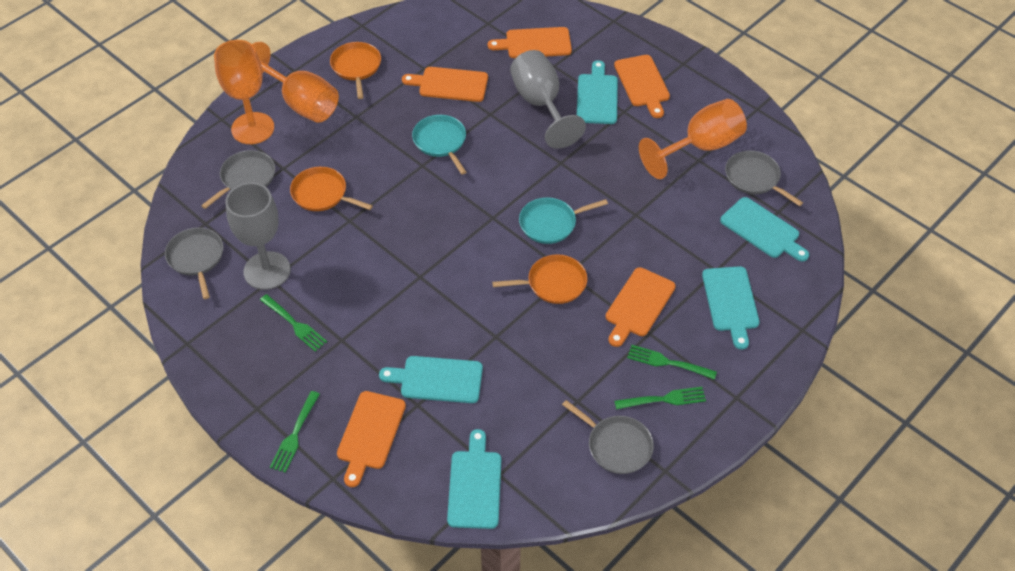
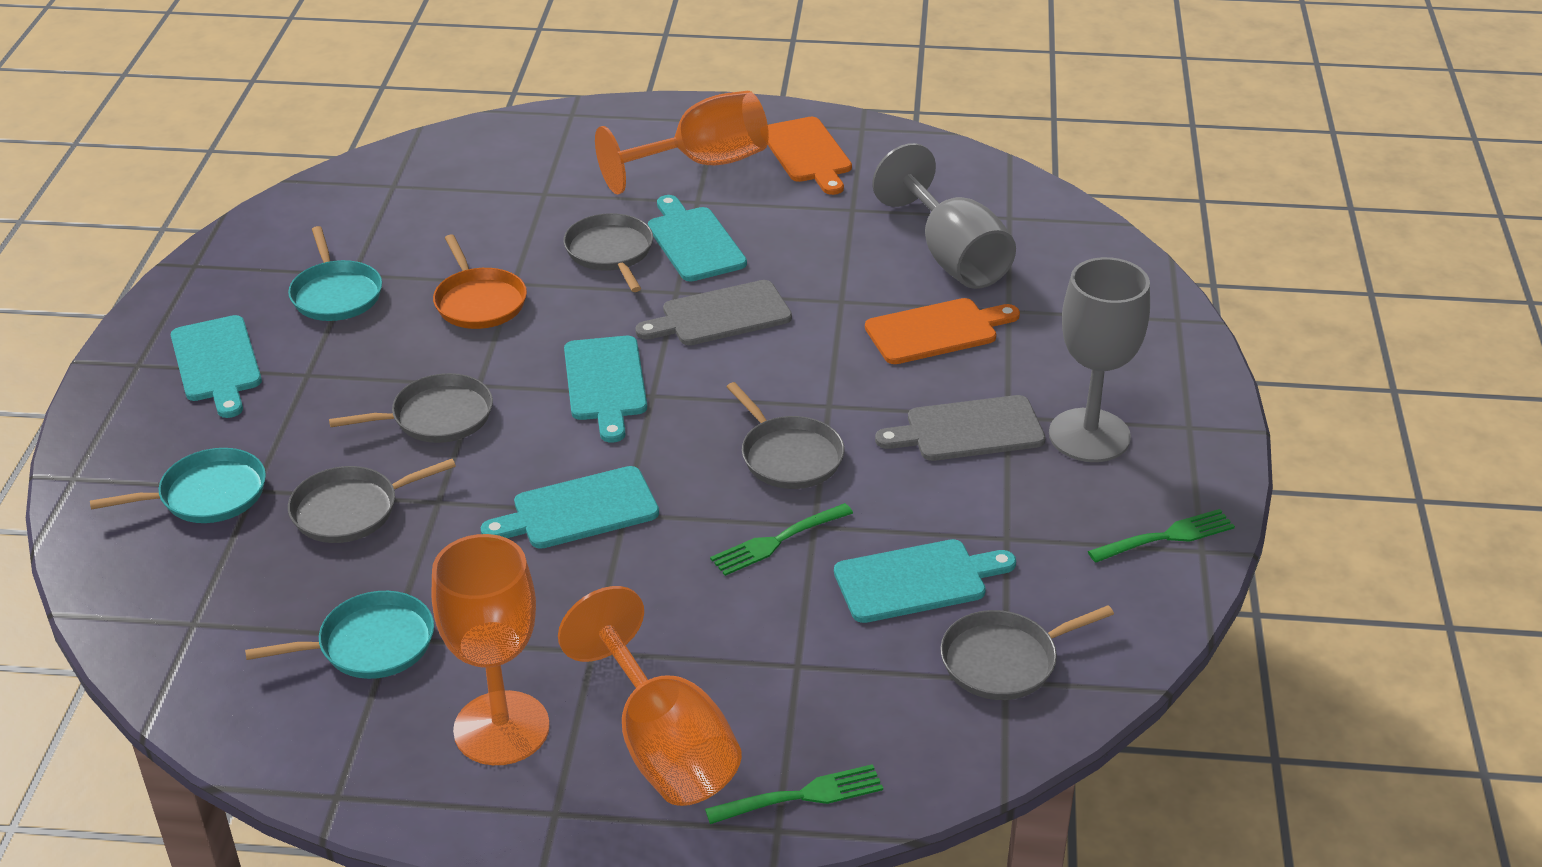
green fork: [260,294,327,352] [270,391,320,473] [615,387,706,410] [627,345,717,380] = 4 -> [705,764,883,824] [710,503,853,576] [1088,509,1235,563] = 3
grey cutting board: none = 0 -> [635,280,792,345] [875,395,1046,461] = 2
grey pan: [165,228,223,299] [201,150,275,209] [562,400,654,474] [725,151,803,206] = 4 -> [288,459,456,543] [329,373,493,443] [564,213,653,292] [727,382,844,489] [940,605,1114,700] = 5
orange cutting board: [337,391,406,487] [402,67,488,102] [488,27,572,58] [606,267,676,347] [614,55,670,118] = 5 -> [767,117,852,195] [865,298,1020,364] = 2
orange pan: [290,167,373,211] [330,42,381,99] [492,254,587,304] = 3 -> [433,235,527,329] = 1
turquoise pan: [412,115,466,175] [519,197,608,244] = 2 -> [90,448,266,523] [245,591,434,679] [288,226,382,321] = 3

